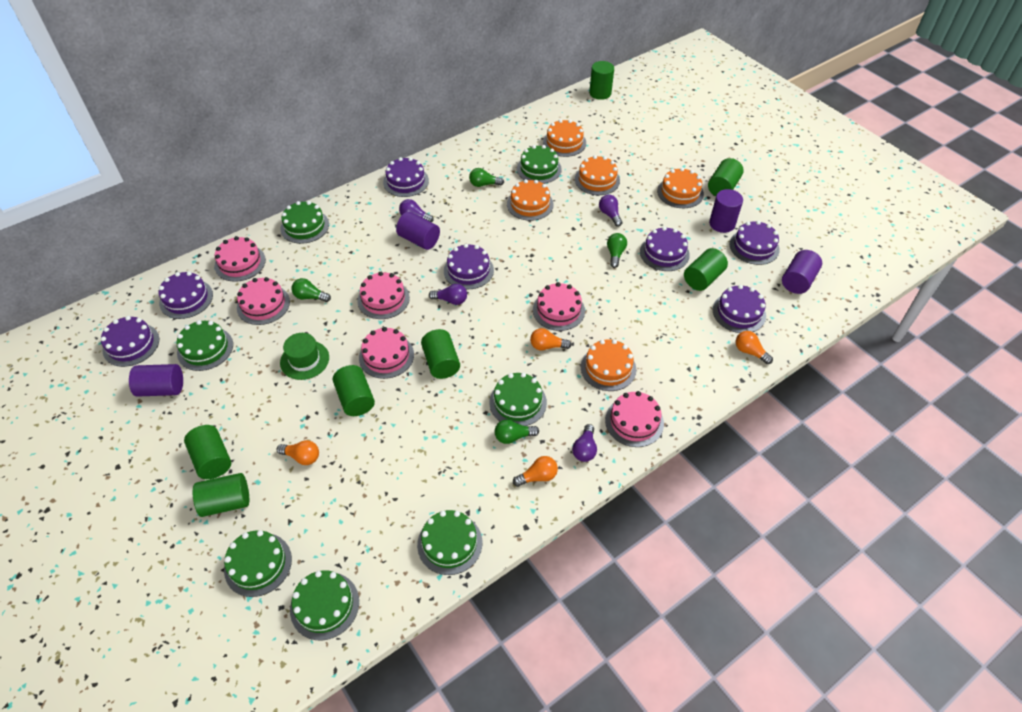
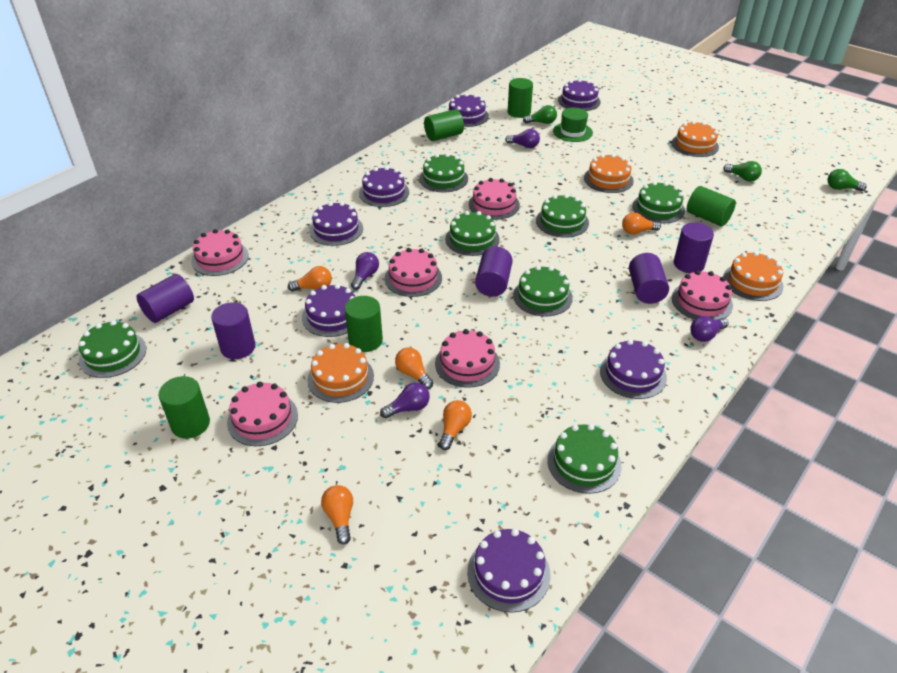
green cylinder: [184,425,231,479] [193,473,249,517] [333,365,375,416] [421,329,460,379] [589,61,614,100] [684,248,728,291] [708,158,744,196] = 7 -> [158,376,210,439] [345,296,383,352] [424,109,464,141] [508,78,533,118] [687,186,736,226] = 5
green light bulb: [292,278,331,302] [469,168,504,187] [495,420,539,444] [607,233,627,268] = 4 -> [523,105,557,124] [724,161,762,182] [827,169,866,191] = 3
orange cake: [507,179,553,221] [543,119,586,157] [575,155,620,195] [581,339,636,391] [657,168,704,208] = 5 -> [307,343,374,403] [584,154,634,193] [672,121,719,157] [723,251,783,301] = 4
orange light bulb: [277,440,319,465] [513,456,558,487] [530,328,572,351] [736,331,773,364] = 4 -> [288,266,332,291] [321,485,353,545] [395,347,433,389] [439,400,472,450] [622,212,661,235] = 5
purple cylinder: [129,364,183,397] [396,212,440,250] [709,189,743,233] [782,250,822,294] = 4 -> [136,274,194,323] [211,302,256,359] [475,246,513,297] [629,253,669,304] [674,222,714,273] = 5

